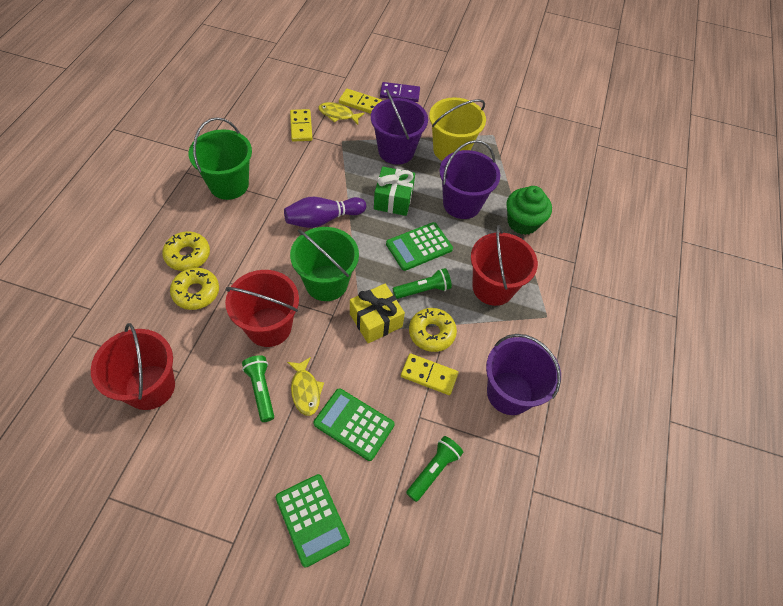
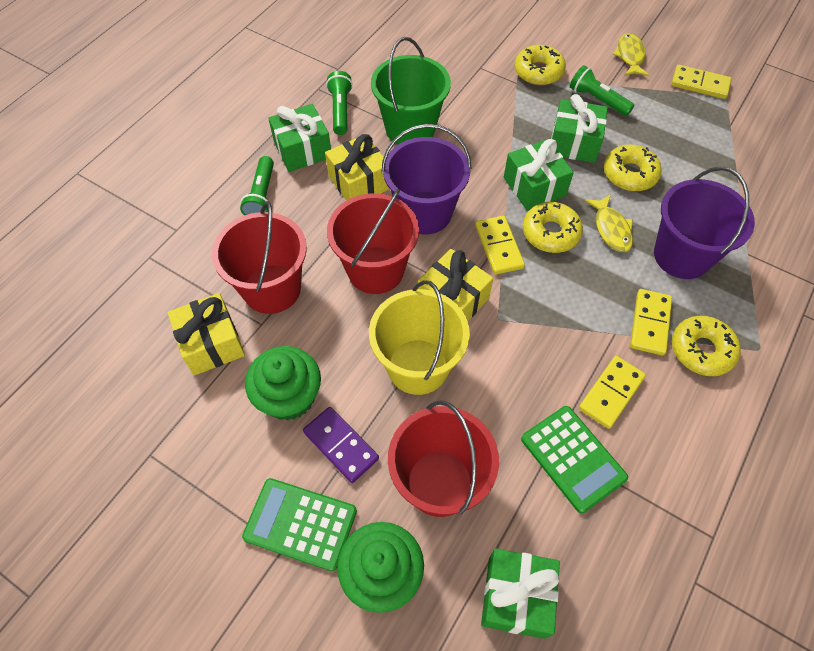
green bucket: [189,117,252,200] [290,227,359,301] = 2 -> [371,37,451,145] = 1
green calculator: [275,474,350,567] [314,388,395,461] [386,222,453,271] = 3 -> [242,478,357,571] [521,406,628,514] = 2
green cupcake: [506,186,552,235] = 1 -> [245,346,321,421] [337,522,424,613] = 2
green gift: [374,166,415,216] = 1 -> [268,104,331,172] [481,548,560,639] [504,139,574,211] [551,94,608,163] = 4
purple bowling pin: [284,197,366,228] = 1 -> none = 0
purple bucket: [371,89,428,165] [439,140,500,219] [486,334,561,415] = 3 -> [381,124,472,234] [654,167,755,279] = 2
yellow domino: [290,109,313,142] [339,89,382,114] [401,354,458,395] = 3 -> [475,216,525,275] [579,356,646,429] [630,289,672,356] [671,65,732,99] = 4
yellow donut: [162,231,210,271] [170,268,219,310] [409,308,457,352] = 3 -> [515,45,566,85] [523,202,583,253] [604,145,662,191] [672,316,741,376] = 4
yellow gift: [350,284,405,343] = 1 -> [167,293,245,376] [325,134,390,201] [418,249,493,321] = 3

